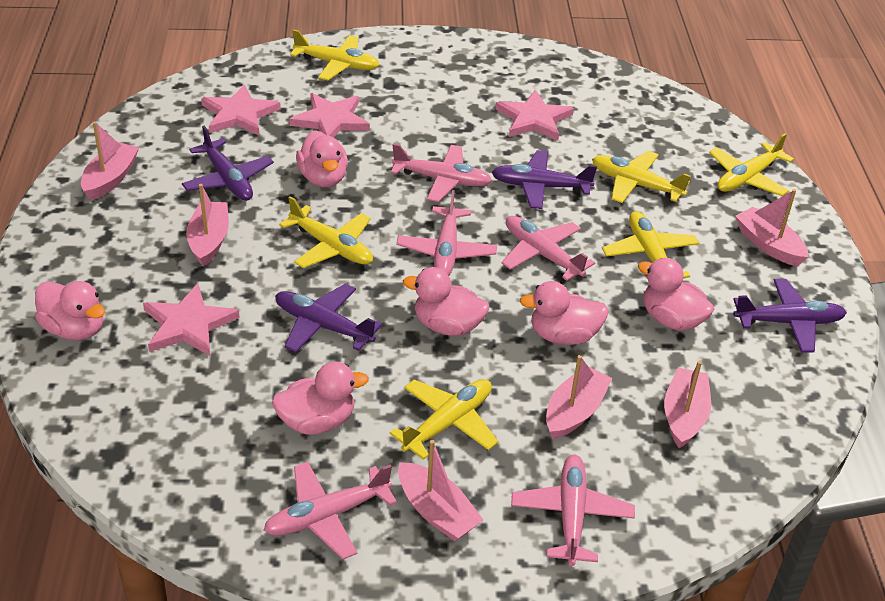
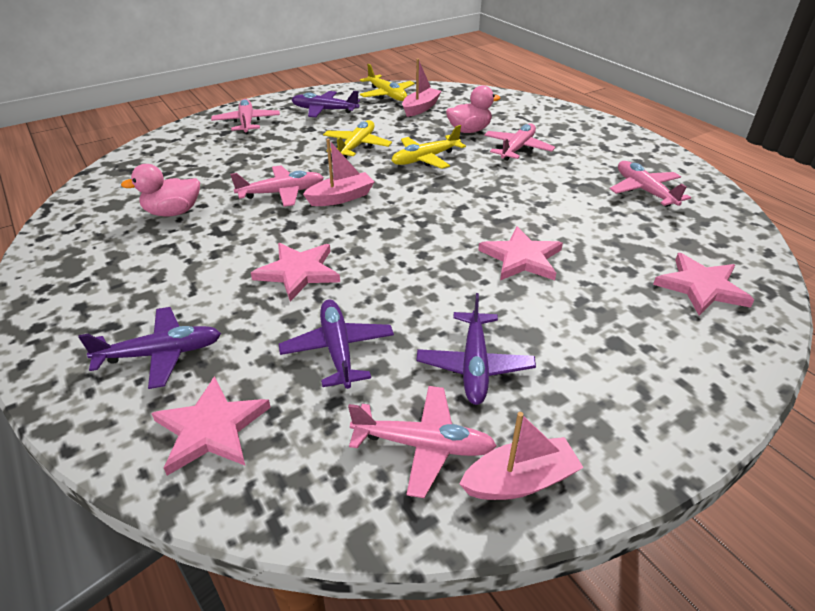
pink boat: [81,122,139,200] [186,184,229,267] [398,440,483,541] [546,355,612,440] [664,361,711,448] [735,189,808,266] = 6 -> [303,139,375,206] [402,59,442,117] [459,412,584,500] = 3
pink duck: [35,281,105,340] [272,362,369,435] [296,130,348,187] [403,267,489,336] [520,281,609,345] [638,258,714,331] = 6 -> [121,164,200,217] [446,85,500,133] = 2
yellow plane: [279,196,373,268] [290,29,379,80] [390,379,498,460] [592,151,691,203] [602,211,699,278] [709,133,794,196] = 6 -> [323,120,392,158] [360,64,415,101] [391,125,466,169] = 3

